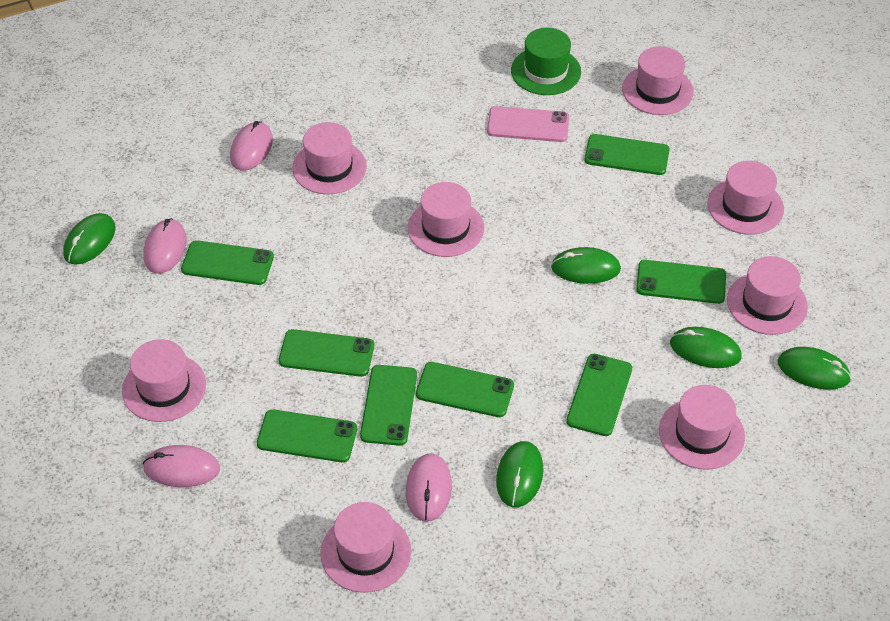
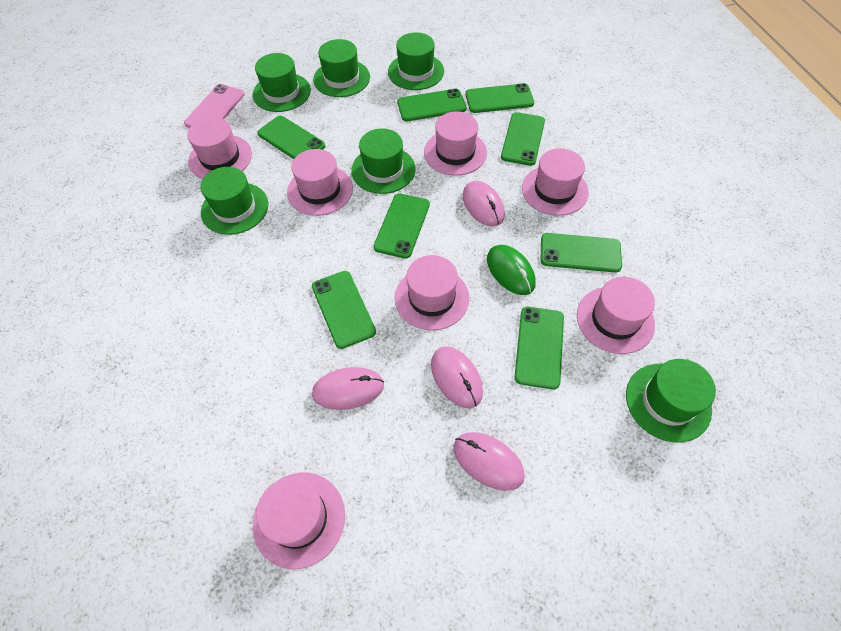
green hat: [511,28,581,95] = 1 -> [200,167,268,235] [253,53,311,112] [313,39,370,97] [351,128,416,194] [388,32,444,90] [626,359,716,443] = 6
green mouse: [63,213,116,265] [496,441,544,507] [551,247,621,284] [670,327,742,368] [778,347,851,390] = 5 -> [487,245,536,295] = 1
pink hat: [122,339,206,422] [292,122,367,194] [320,502,411,593] [408,182,484,257] [622,46,693,115] [659,385,745,470] [707,161,784,235] [727,256,808,335] = 8 -> [187,117,252,179] [253,473,345,569] [287,149,353,216] [395,255,469,330] [424,111,487,176] [522,148,589,216] [577,277,655,354] = 7

